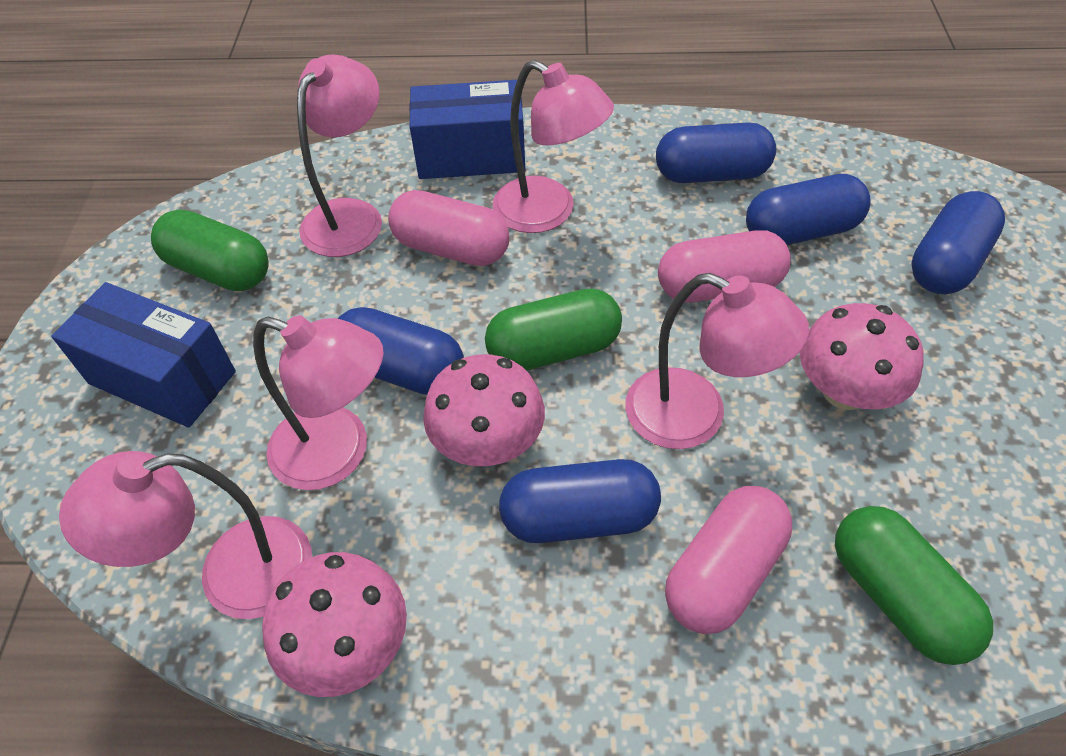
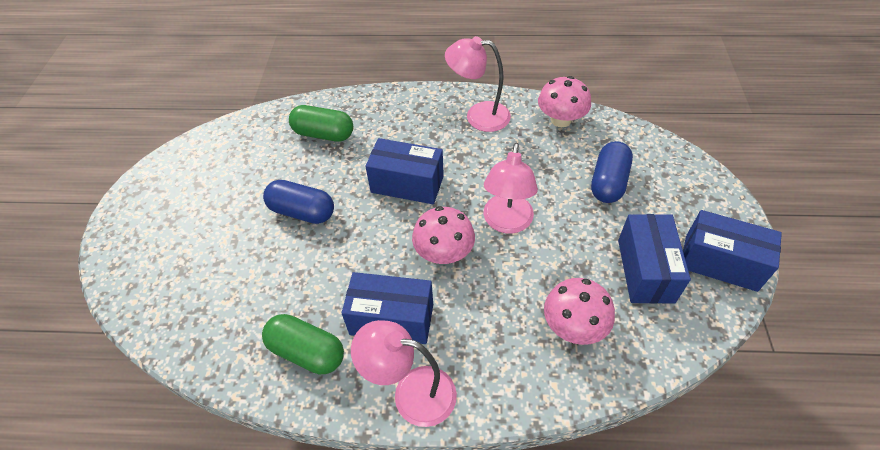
blue box: [51,282,236,428] [409,80,525,179] = 2 -> [342,272,433,344] [365,138,444,204] [618,214,691,304] [683,210,782,292] = 4
blue capsule: [337,307,464,395] [499,459,661,543] [656,122,776,183] [746,174,871,245] [911,191,1005,295] = 5 -> [263,180,334,224] [591,141,633,203] = 2
green capsule: [151,209,269,291] [485,288,622,371] [835,506,993,665] = 3 -> [262,314,344,375] [289,105,353,141] = 2
pink capsule: [388,190,510,266] [658,230,791,302] [665,486,792,634] = 3 -> none = 0
pink lamp: [59,451,312,619] [253,315,384,490] [297,54,382,257] [493,60,614,233] [625,273,809,449] = 5 -> [351,320,457,427] [445,36,511,132] [484,143,538,234] = 3

